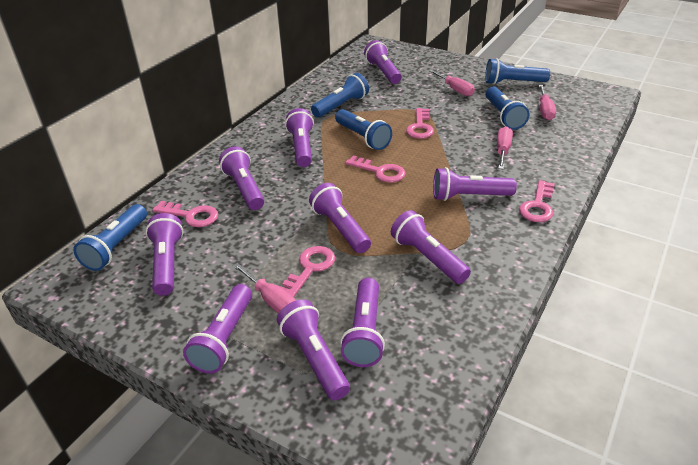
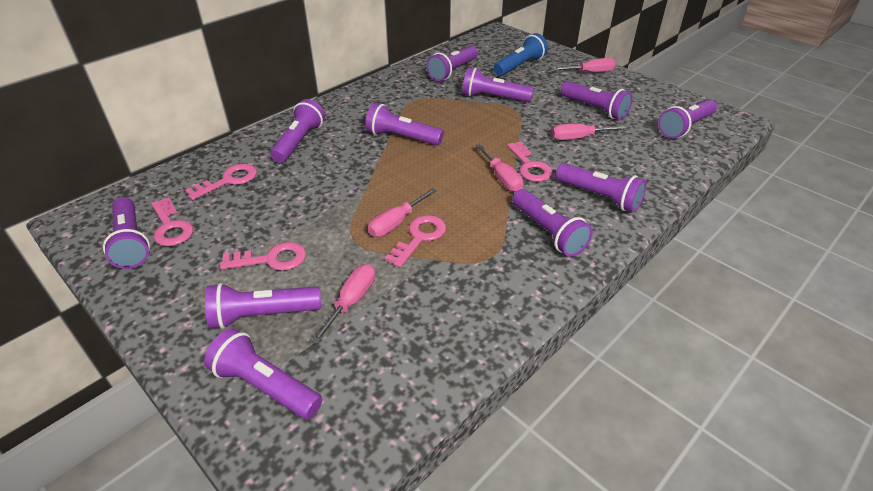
blue flashlight: [73,204,147,271] [311,73,369,118] [335,109,392,150] [485,58,550,85] [485,86,529,130] = 5 -> [493,33,548,76] = 1
pink screwdriver: [233,263,296,314] [429,69,475,96] [497,126,513,169] [539,85,556,120] = 4 -> [311,264,375,344] [368,188,437,237] [476,144,523,192] [552,124,627,140] [553,58,616,72] = 5
purple flashlight: [146,213,183,296] [183,284,252,374] [219,146,264,210] [277,299,350,400] [285,108,314,167] [309,183,371,253] [340,277,385,367] [364,40,402,84] [391,210,471,284] [433,167,517,201] = 10 -> [103,197,150,269] [204,328,322,419] [205,283,321,329] [270,99,325,163] [365,103,444,145] [426,46,478,81] [462,67,534,102] [512,189,593,257] [556,163,647,213] [561,81,633,120] [658,99,717,139] = 11

